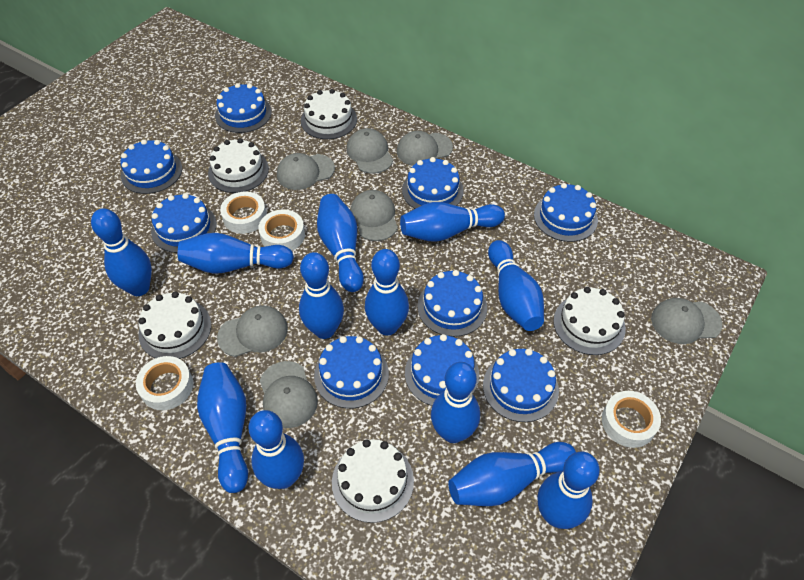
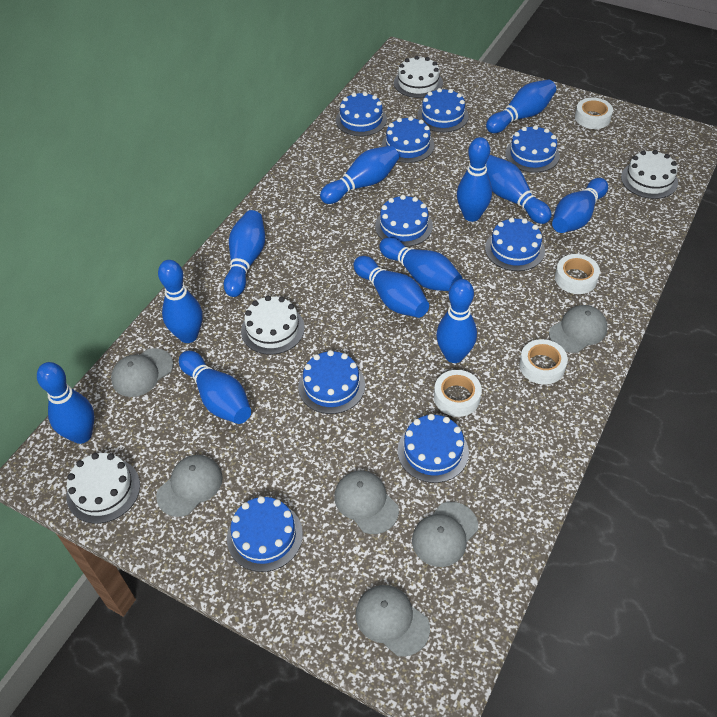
grey cap: [217,306,288,357] [260,361,318,428] [277,153,335,190] [347,128,393,174] [350,190,398,241] [397,131,453,166] [651,298,723,344] = 7 -> [111,348,173,397] [156,455,223,517] [334,471,399,534] [356,585,430,657] [412,502,478,567] [549,305,607,353] = 6
white cake: [138,291,211,359] [208,138,269,193] [301,89,357,139] [332,439,414,523] [553,287,626,355] = 5 -> [66,453,140,524] [241,296,305,355] [394,56,443,98] [621,150,678,199] = 4

